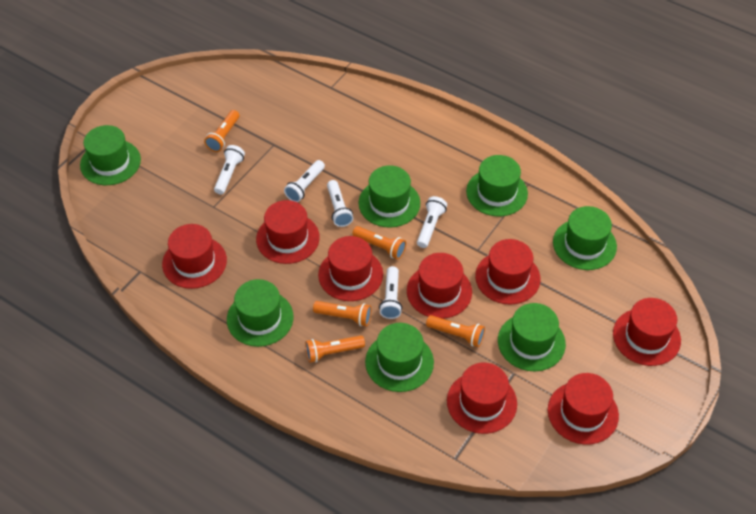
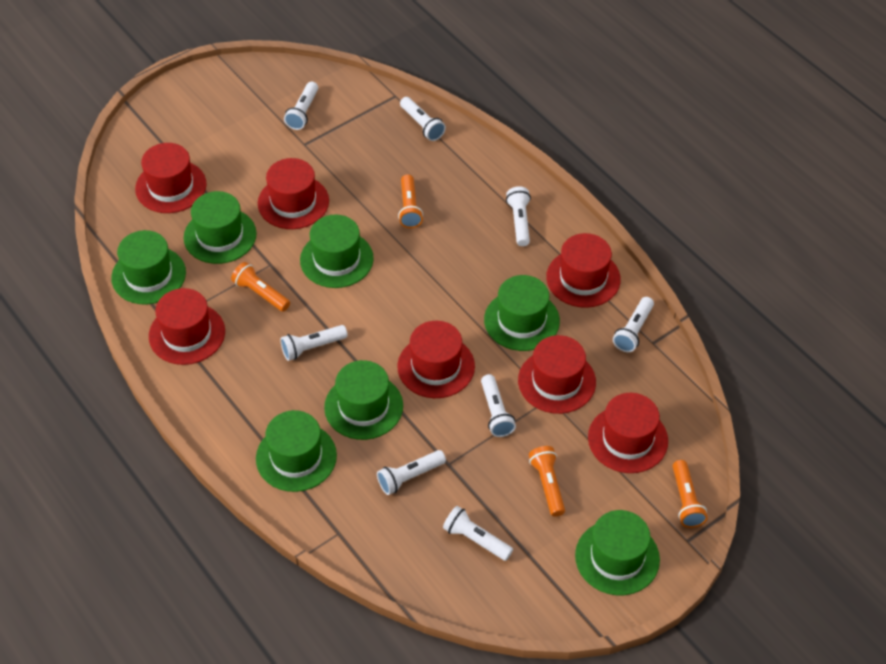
orange flashlight: [204,110,239,152] [305,336,365,363] [313,301,371,326] [352,226,406,259] [426,315,485,347] = 5 -> [231,262,290,312] [398,174,423,228] [529,446,565,517] [673,460,708,528] = 4
red hat: [162,224,227,289] [256,200,320,264] [318,236,383,301] [407,253,472,319] [447,363,517,434] [475,239,540,305] [548,373,619,445] [613,298,681,366] = 8 -> [135,143,207,213] [149,288,225,365] [258,158,329,229] [397,321,475,398] [518,335,596,414] [546,233,621,308] [588,393,668,473] = 7
white flashlight: [214,145,245,195] [284,160,325,202] [327,180,353,227] [379,266,402,319] [417,196,447,248] = 5 -> [280,325,348,361] [284,81,318,130] [377,450,446,495] [400,97,446,141] [443,506,513,561] [481,374,516,437] [506,186,531,246] [613,297,654,352] = 8

